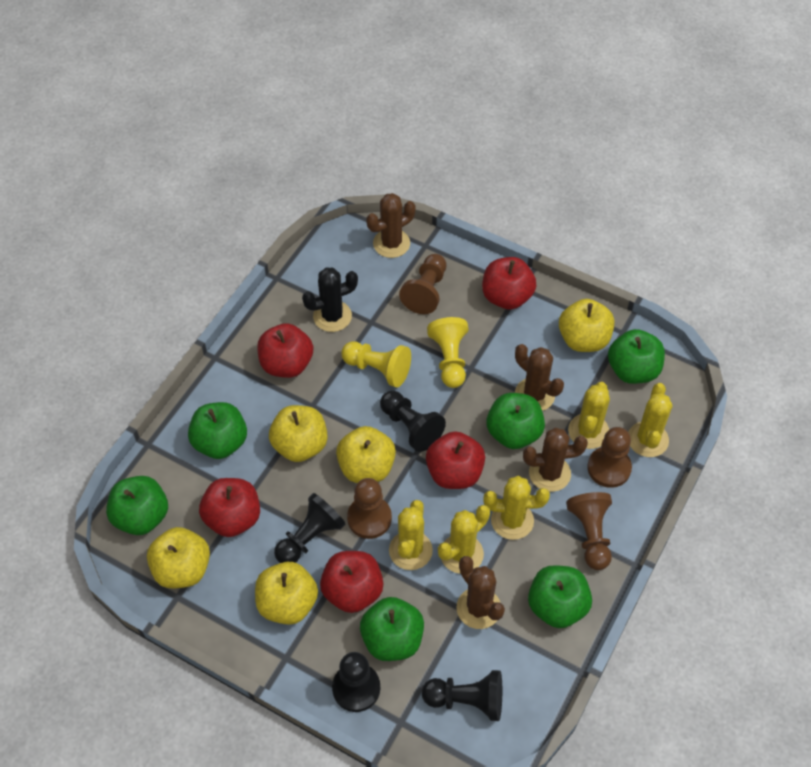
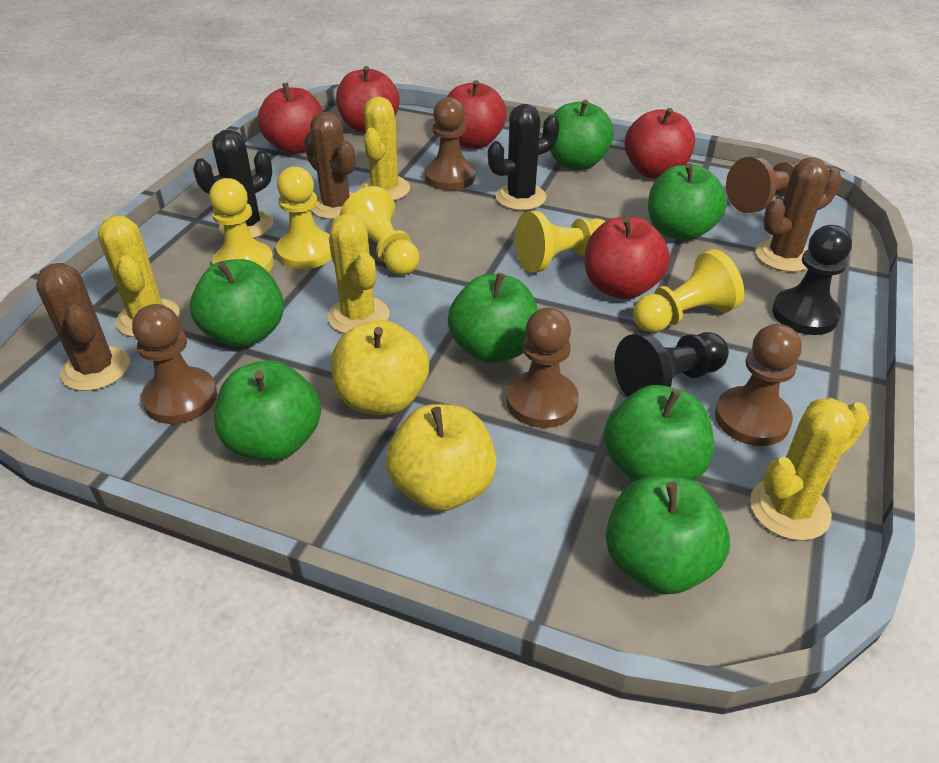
black cactus: [302,267,358,332] = 1 -> [193,129,273,238] [488,104,560,210] = 2
black pawn: [274,493,346,563] [332,652,380,712] [380,391,446,452] [422,670,502,721] = 4 -> [614,332,729,397] [772,225,852,335] = 2
brown cactus: [366,193,416,258] [457,556,505,629] [515,344,564,411] [523,428,588,492] = 4 -> [36,263,130,391] [304,112,356,219] [756,157,842,272] = 3
brown pawn: [347,478,392,539] [399,254,447,314] [566,492,612,570] [587,427,632,488] = 4 -> [132,304,217,424] [425,97,476,190] [506,308,579,428] [715,324,802,446] [726,156,799,213] = 5
green apple: [106,476,168,535] [188,402,247,459] [360,597,424,661] [486,393,545,449] [528,565,592,628] [608,329,665,384] = 6 -> [190,259,284,347] [214,360,321,461] [448,273,538,363] [550,100,614,170] [604,385,714,482] [606,476,730,594] [648,163,727,241] = 7
yellow apple: [147,527,210,588] [255,562,318,625] [269,405,327,462] [336,426,396,483] [559,299,614,352] = 5 -> [331,320,429,415] [386,404,497,512] = 2
yellow cactus: [389,500,433,570] [438,505,490,574] [484,476,550,540] [568,382,610,449] [628,383,672,457] = 5 -> [98,216,180,337] [328,213,389,334] [360,96,410,201] [750,398,869,541] = 4
yellow pawn: [341,341,411,387] [427,317,469,388] = 2 -> [209,178,274,272] [276,166,332,269] [339,186,420,275] [515,211,606,273] [633,249,744,333] = 5

